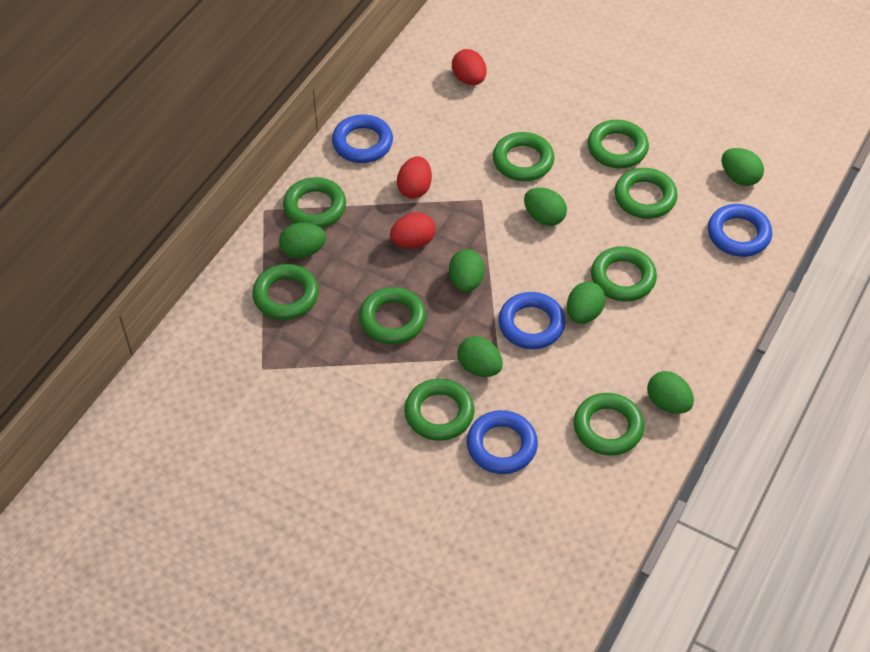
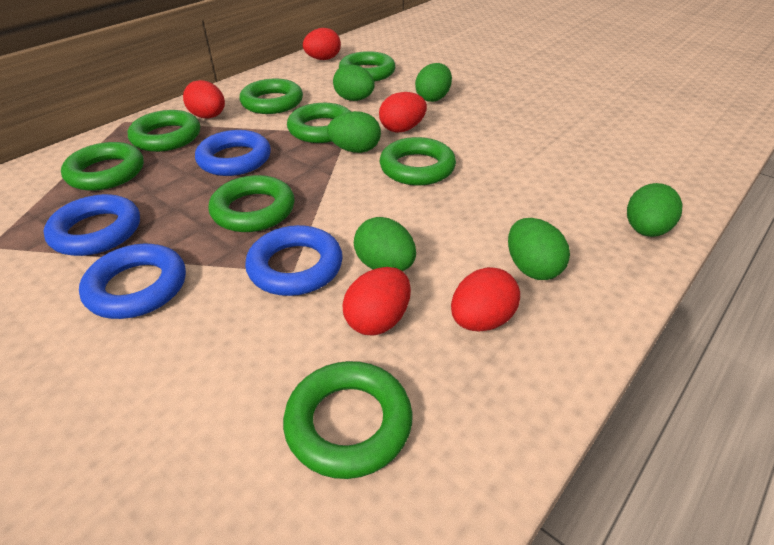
green egg: [279,223,326,259] [449,249,485,292] [457,336,503,377] [524,188,567,226] [567,282,606,324] [647,371,694,414] [721,148,764,186] = 7 -> [327,111,381,153] [333,64,375,101] [354,217,416,271] [415,63,452,102] [508,218,570,280] [627,183,683,237] = 6
green ring: [252,264,319,320] [283,177,346,228] [359,287,426,344] [404,379,474,441] [493,132,554,181] [574,393,644,456] [588,120,649,168] [591,246,657,302] [614,168,678,219] = 9 -> [61,142,144,191] [128,110,200,152] [208,175,295,232] [240,79,303,114] [283,361,413,479] [287,103,351,143] [339,51,396,81] [380,137,456,185] = 8
red egg: [390,212,435,249] [397,156,432,199] [452,49,486,85] = 3 -> [183,80,225,118] [303,28,341,60] [342,267,411,336] [379,92,427,132] [451,267,520,331] = 5

